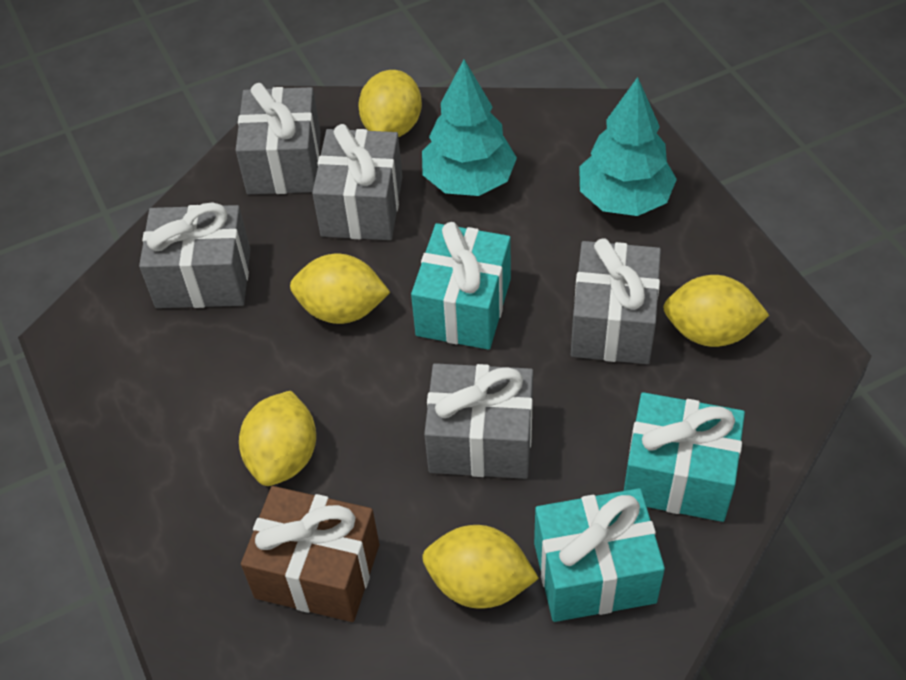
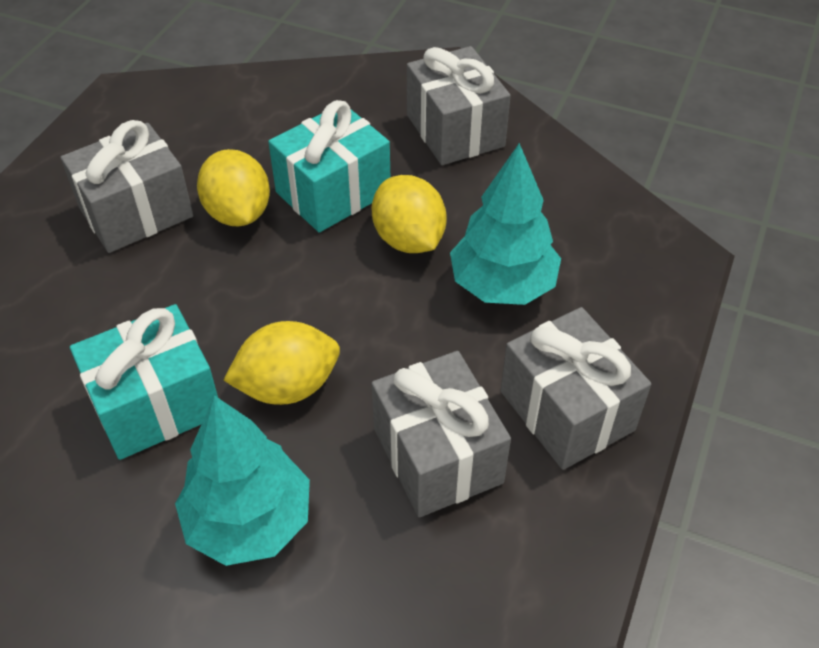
brown gift: [241,486,379,622] = 1 -> none = 0
grey gift: [139,202,250,308] [236,83,321,194] [312,124,402,240] [424,363,533,479] [571,238,661,364] = 5 -> [61,120,194,253] [371,351,511,517] [407,46,511,165] [501,307,651,470] = 4
turquoise gift: [411,222,511,350] [534,488,665,622] [624,392,745,522] = 3 -> [70,304,218,460] [268,100,390,233] = 2
yellow lemon: [239,391,316,486] [290,254,390,324] [358,70,422,137] [422,525,539,609] [663,275,769,347] = 5 -> [197,149,270,226] [223,321,340,405] [372,175,447,253] = 3

